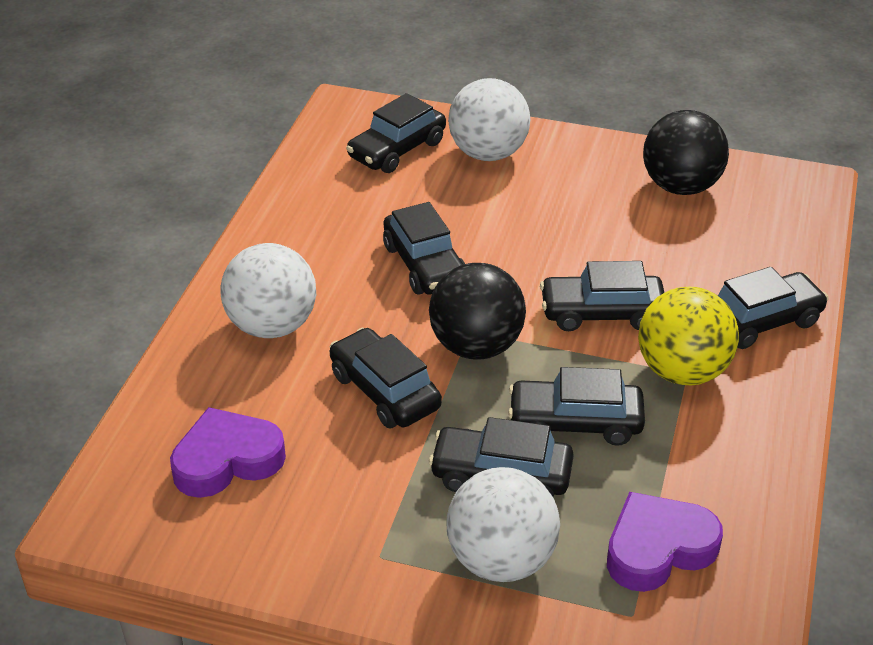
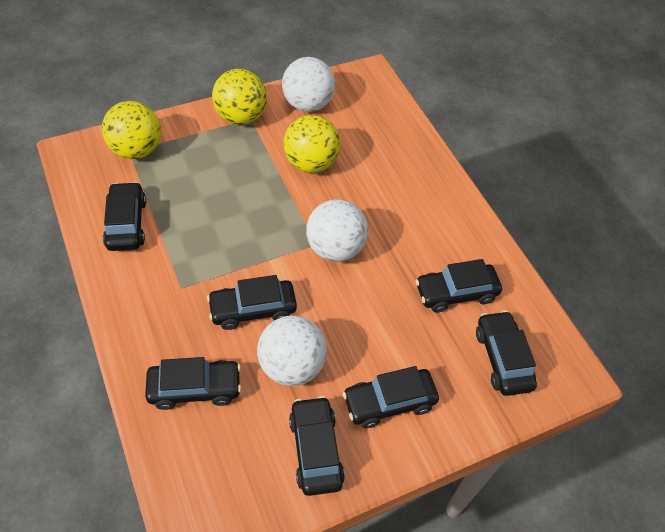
black ball: [429,263,526,360] [643,110,729,195] = 2 -> none = 0
purple heart: [170,407,286,498] [607,492,723,592] = 2 -> none = 0
yellow ball: [638,287,739,385] = 1 -> [102,101,161,159] [212,69,267,125] [283,115,340,173] = 3

